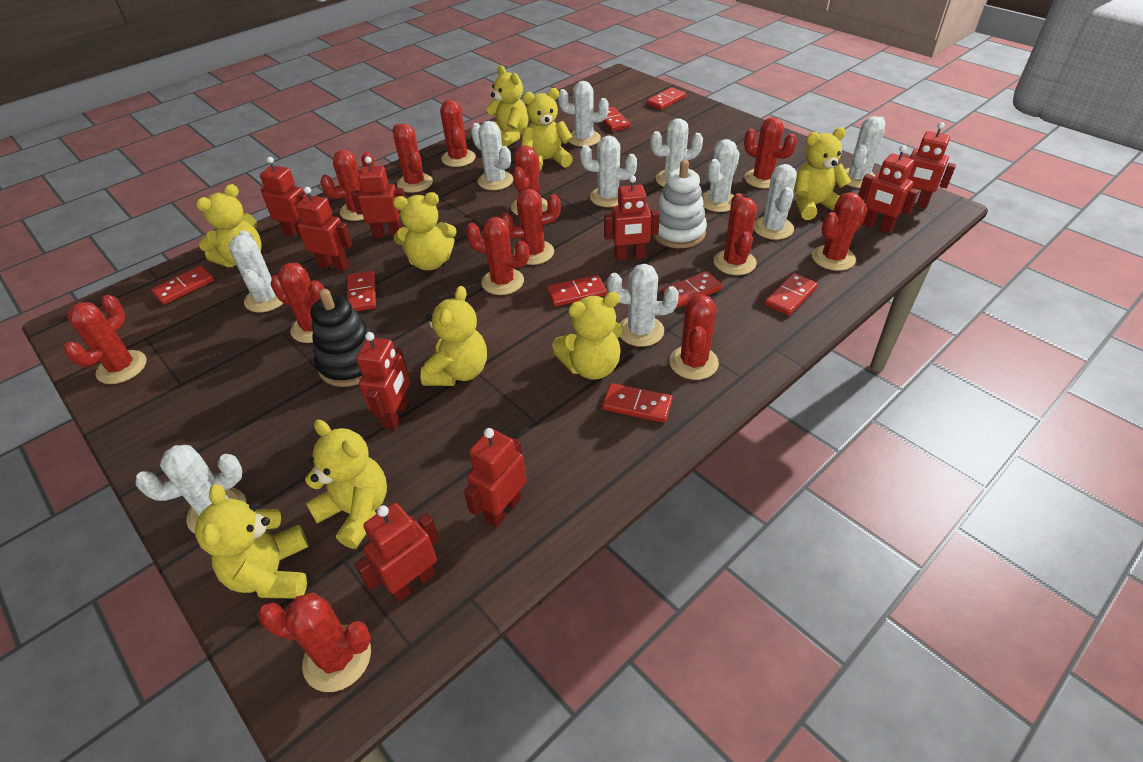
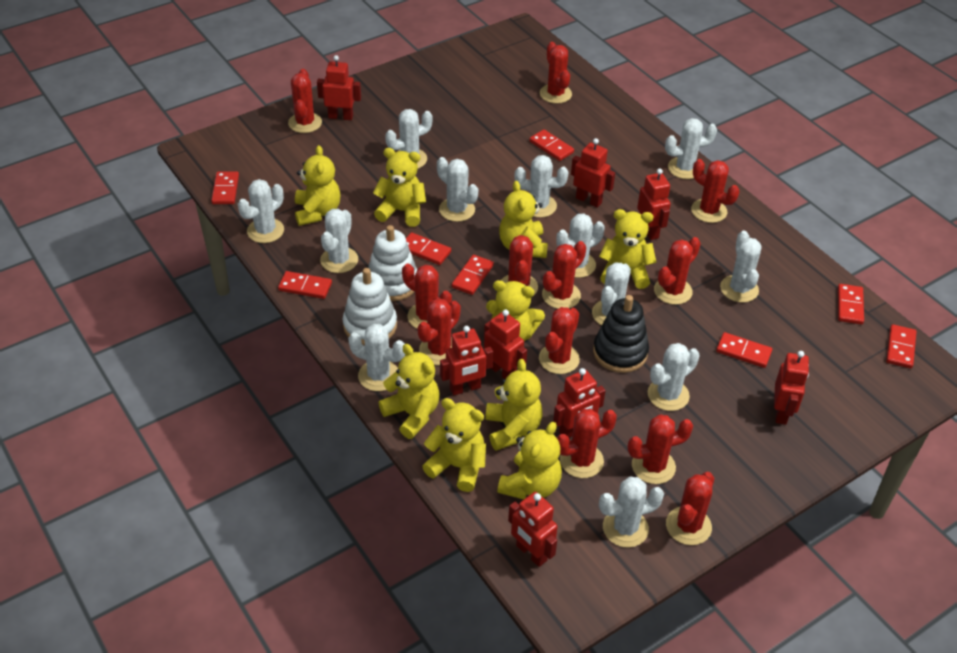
red cactus: [64,295,147,384] [258,592,371,692] [270,263,325,343] [320,150,375,221] [392,124,433,193] [440,100,476,167] [466,217,529,295] [500,189,561,265] [511,146,548,216] [669,294,719,380] [714,193,757,275] [744,117,797,188] [812,192,867,271] = 13 -> [288,69,322,133] [402,263,452,329] [417,298,461,365] [501,235,538,297] [539,307,580,374] [540,42,572,104] [542,241,586,309] [556,409,617,478] [627,415,693,484] [654,237,701,305] [666,472,714,545] [691,159,739,223] = 12
red robot: [260,157,308,238] [295,187,352,271] [351,157,406,238] [355,503,439,602] [356,332,410,429] [464,428,527,528] [604,175,660,261] [858,145,919,234] [902,122,956,208] = 9 -> [317,55,361,120] [440,326,493,396] [484,310,527,379] [508,492,558,567] [553,368,606,438] [571,138,615,208] [637,169,671,240] [774,351,809,425] = 8
white cactus: [135,445,246,534] [229,230,283,313] [471,121,513,190] [558,81,609,147] [580,136,637,207] [607,264,679,347] [650,118,703,187] [701,139,740,212] [753,164,797,240] [845,116,885,188] = 10 -> [238,179,284,243] [320,209,358,273] [348,324,405,391] [385,109,433,169] [437,157,478,222] [514,155,569,218] [556,213,605,278] [592,262,631,325] [599,477,664,548] [648,343,700,411] [665,118,717,179] [720,231,761,303] = 12
white stacking toy: [652,160,707,248] = 1 -> [343,268,397,345] [368,225,417,301] = 2

